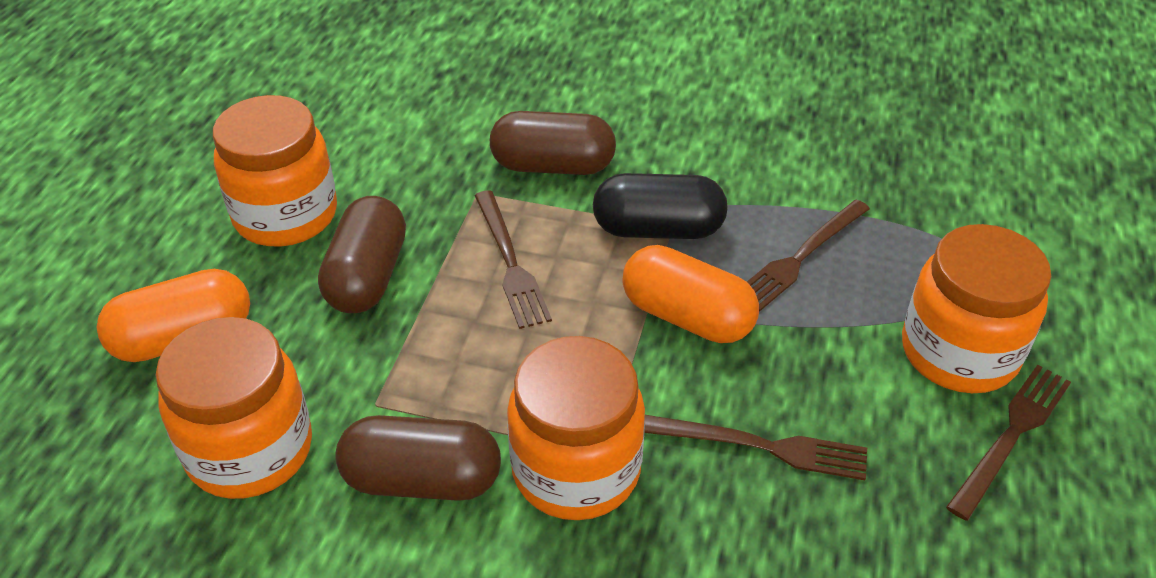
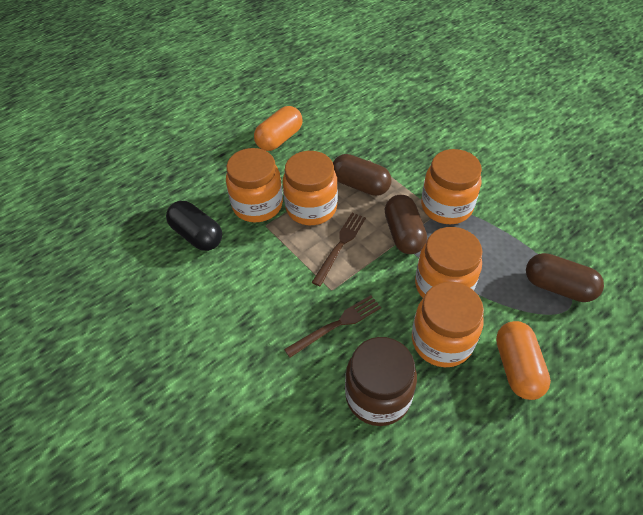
brown fork: [474,190,552,329] [644,415,867,480] [747,200,870,312] [946,365,1071,520] = 4 -> [284,295,381,358] [312,213,366,286] = 2
brown jar: none = 0 -> [345,337,417,426] = 1
orange jar: [155,317,312,499] [213,95,337,246] [507,336,645,520] [902,224,1051,393] = 4 -> [226,148,283,222] [283,151,338,225] [412,282,484,367] [415,227,483,298] [421,149,482,224] = 5

